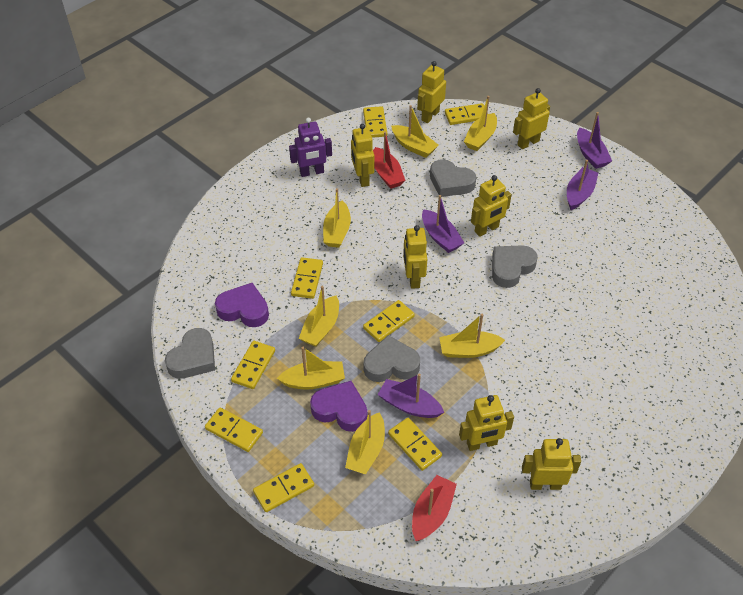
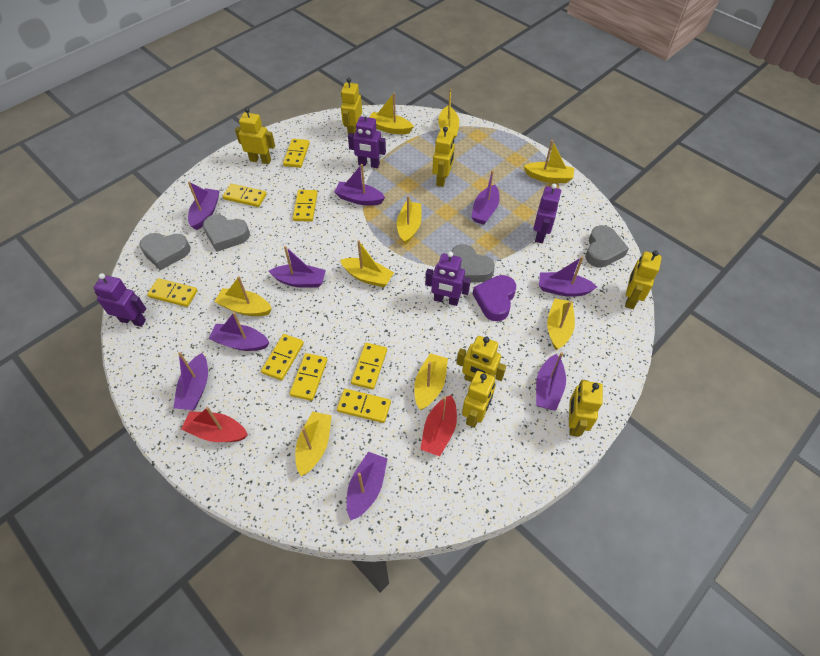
purple boat: [378,374,444,418] [422,195,464,253] [567,160,598,210] [577,112,612,169] = 4 -> [173,352,208,410] [188,181,220,230] [208,312,269,351] [269,246,326,288] [334,164,385,206] [347,452,388,520] [471,170,500,225] [536,352,566,411] [539,256,597,297] = 9
purple heart: [215,283,269,327] [310,381,367,432] = 2 -> [473,275,516,321] = 1
purple robot: [289,118,332,177] = 1 -> [94,273,146,327] [348,112,386,168] [425,251,471,306] [533,184,561,243] = 4
yellow boat: [277,347,345,390] [299,286,339,347] [323,188,351,248] [345,410,385,474] [391,105,439,158] [439,314,505,358] [464,96,497,151] = 7 -> [214,276,272,316] [295,412,332,476] [340,240,394,288] [369,92,414,134] [397,196,422,245] [414,353,448,410] [438,89,459,139] [524,140,574,183] [547,298,575,350] = 9

